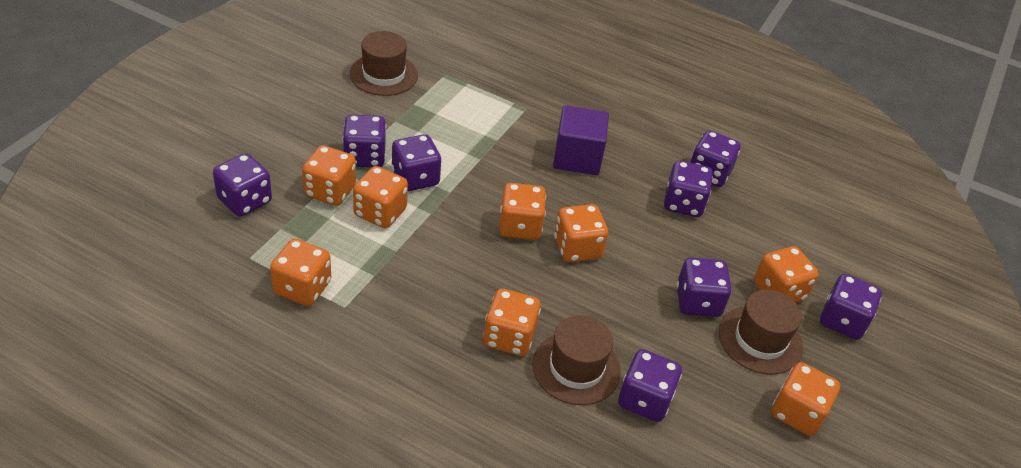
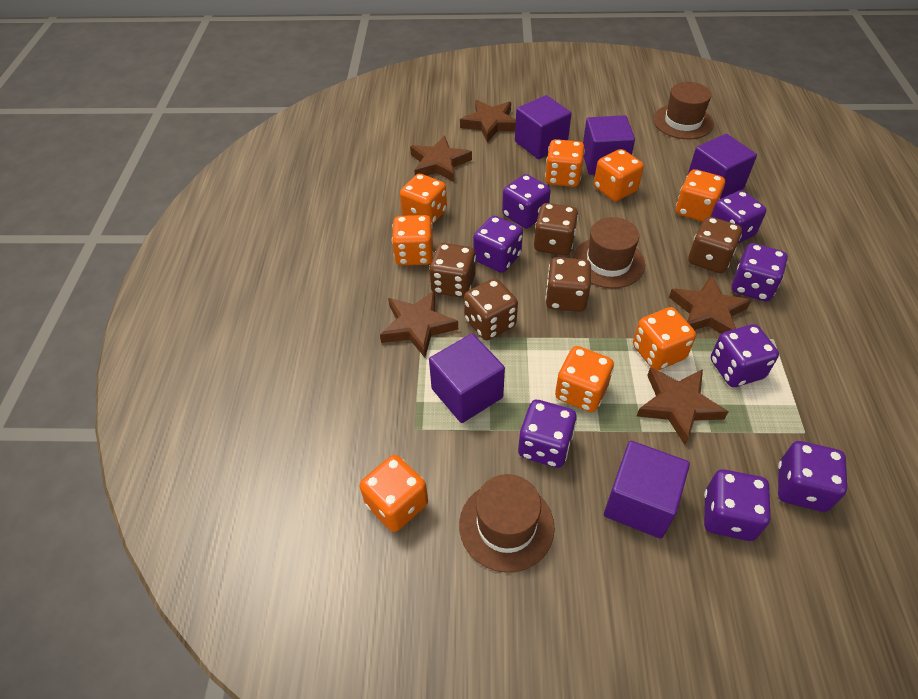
brown dice: none = 0 -> [429,243,476,298] [464,278,518,340] [534,203,578,256] [545,257,591,312] [688,217,742,273] = 5
brown star: none = 0 -> [380,290,458,358] [410,135,472,182] [460,100,516,142] [637,368,728,445] [669,275,751,334] = 5
purple cube: [553,105,609,175] = 1 -> [429,334,505,423] [515,95,571,159] [583,115,635,175] [604,441,690,539] [688,134,757,199] = 5

